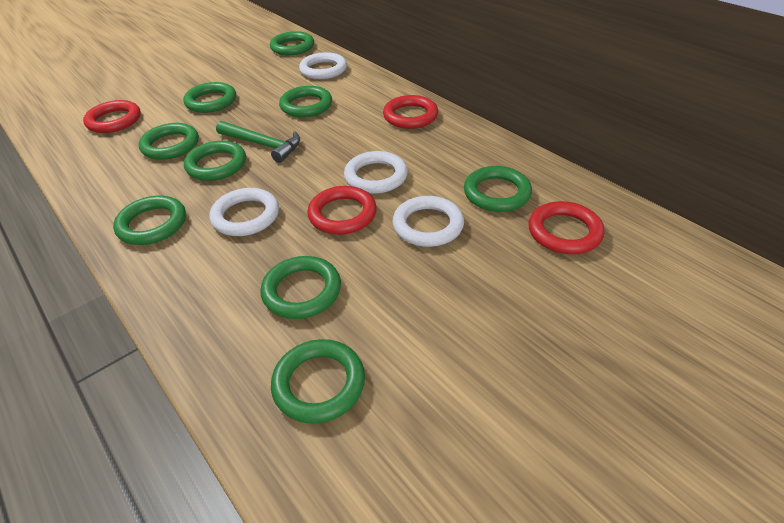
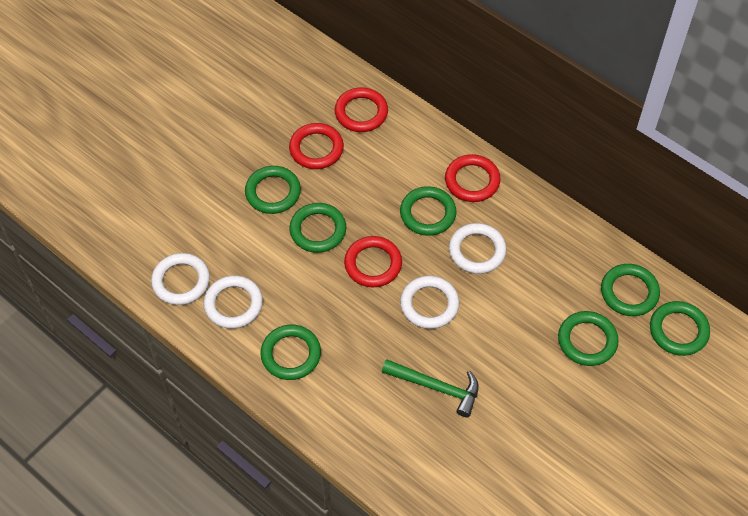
green ring: [113,195,186,245] [139,123,199,160] [183,82,236,113] [184,141,246,181] [260,256,341,319] [270,31,314,55] [271,339,365,424] [279,86,332,117] [464,166,532,212] = 9 -> [245,166,301,214] [260,325,321,380] [289,203,346,253] [400,186,456,236] [558,311,619,366] [601,264,660,316] [650,301,710,356] = 7

